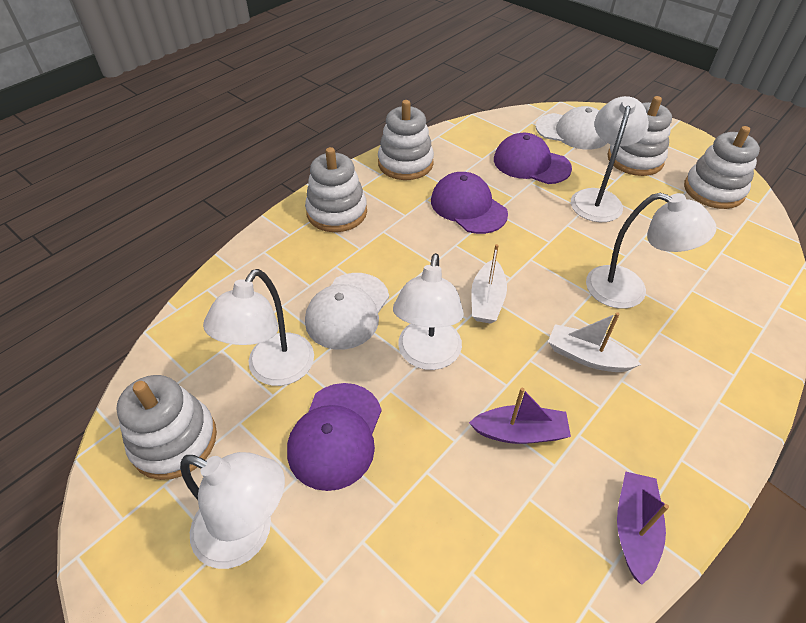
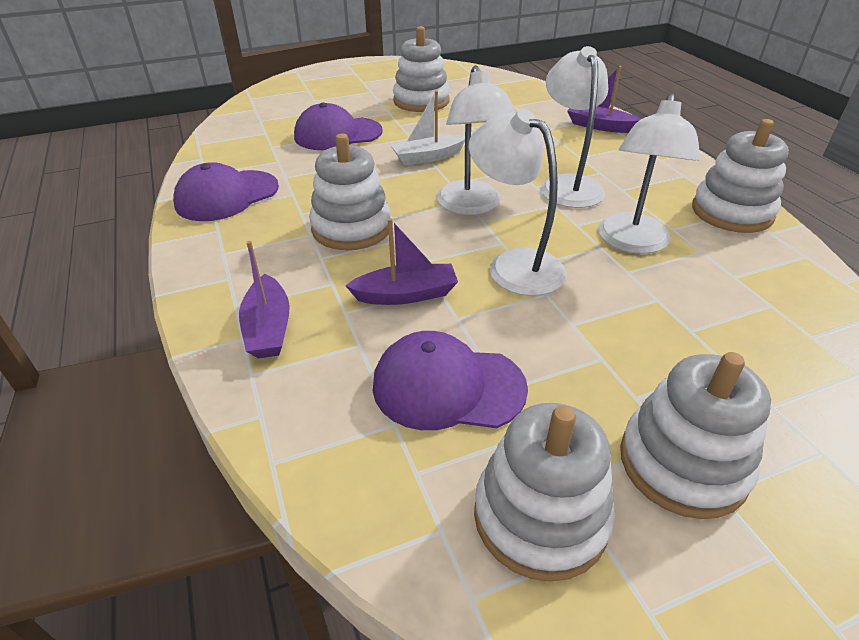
purple boat: [469,388,571,444] [617,471,669,585] = 2 -> [239,241,290,359] [346,218,458,305] [567,66,641,133] = 3
white boat: [471,244,507,324] [548,312,641,372] = 2 -> [391,91,465,165] = 1
white cap: [305,273,389,350] [536,106,607,150] = 2 -> none = 0
white lamp: [180,452,285,569] [203,269,314,386] [393,253,464,370] [571,96,649,222] [586,193,717,309] = 5 -> [437,65,516,215] [469,109,566,296] [541,46,608,208] [598,93,701,254] = 4

